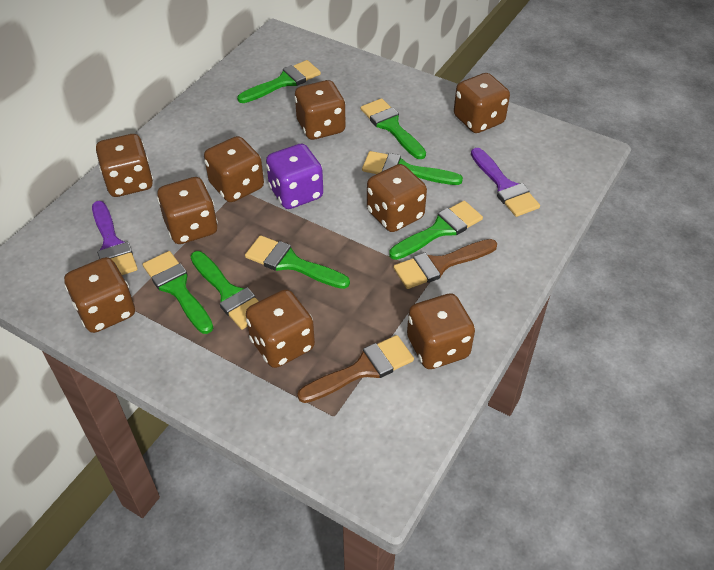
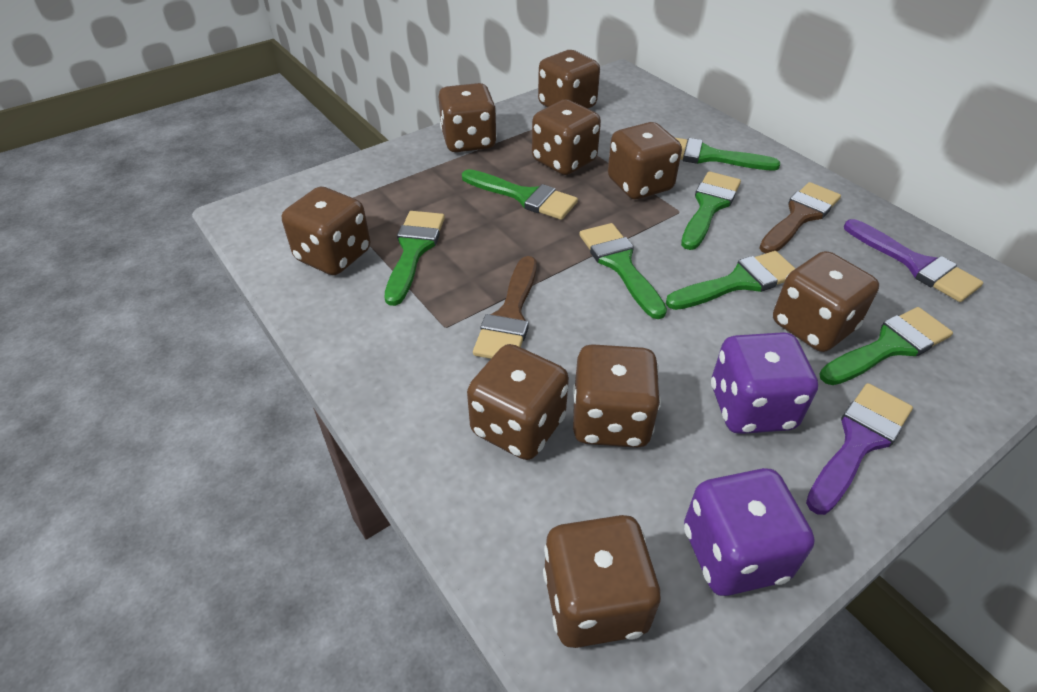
purple dice: [266,144,323,209] = 1 -> [684,468,815,596] [711,332,818,434] = 2

